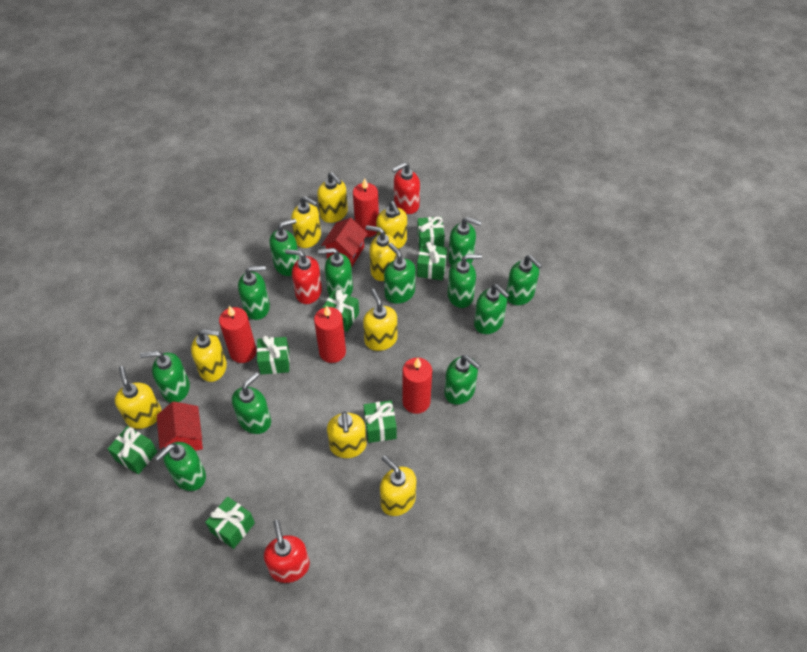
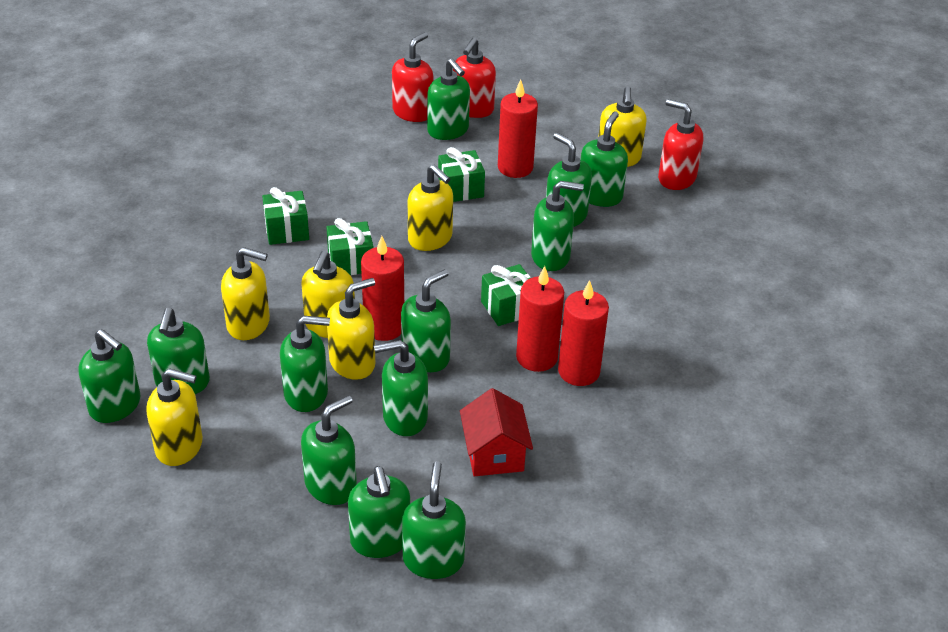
green gift: [108,426,158,474] [205,497,255,549] [257,335,290,374] [322,289,359,332] [364,400,397,443] [417,216,445,251] [417,242,447,280] = 7 -> [262,187,309,245] [326,218,373,275] [438,147,485,202] [481,264,531,326] = 4
red house: [157,402,203,451] [321,218,367,267] = 2 -> [460,388,533,476] = 1
yellow soap dispenser: [115,366,162,429] [191,329,227,382] [291,196,321,248] [317,172,348,223] [327,412,367,458] [363,289,397,351] [366,225,397,281] [376,201,407,249] [380,455,416,516] = 9 -> [146,368,203,466] [221,247,270,340] [301,251,355,338] [327,278,375,380] [408,164,453,251] [598,86,647,167] = 6

